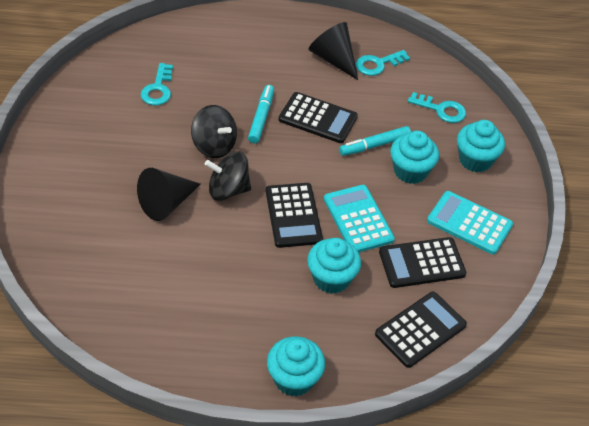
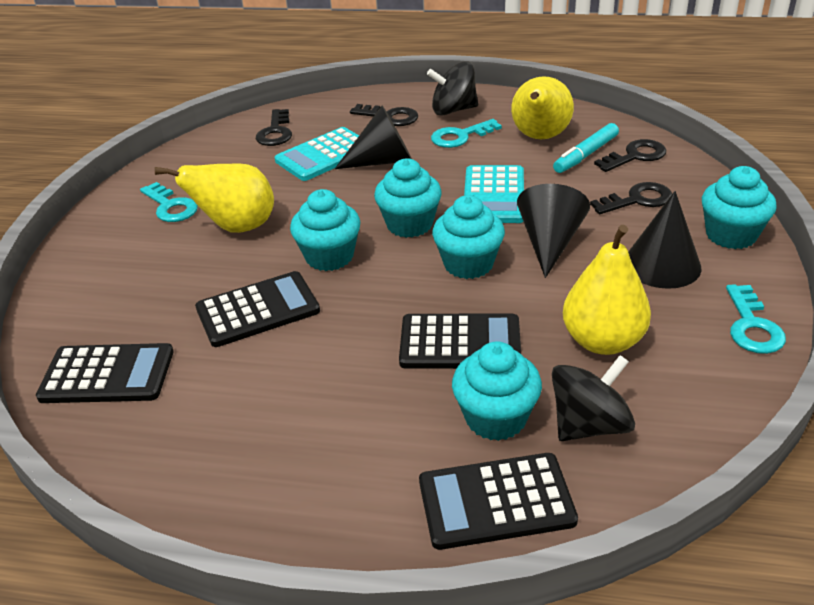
black cone: [137,168,201,221] [309,22,358,80] = 2 -> [335,106,412,169] [517,184,590,278] [628,191,702,289] = 3
black key: none = 0 -> [256,109,292,146] [350,104,418,126] [590,182,672,214] [594,139,666,172] = 4
turquoise cupcake: [267,336,325,397] [307,238,361,294] [390,131,439,184] [457,120,505,172] = 4 -> [290,189,360,271] [374,158,442,238] [432,195,505,279] [452,341,542,441] [702,166,777,249] = 5
turquoise marker: [248,85,274,143] [339,126,411,156] = 2 -> [553,123,619,173] = 1
yellow pear: none = 0 -> [155,164,274,233] [511,76,574,139] [563,225,651,355] = 3

